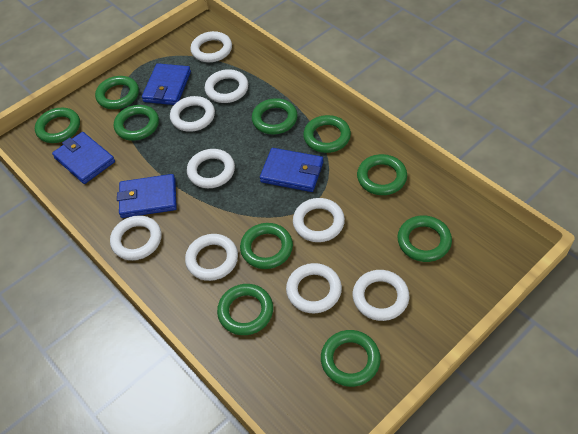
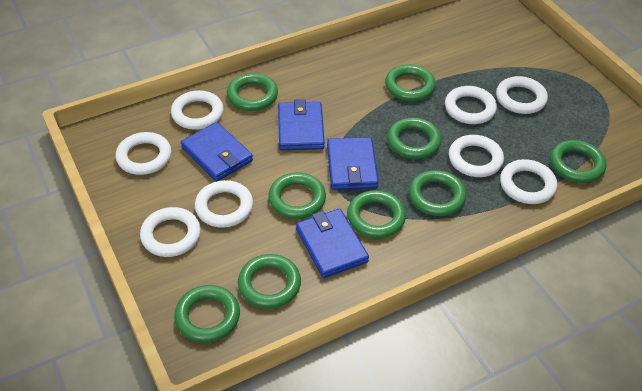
green ring: [35,108,80,143] [95,76,139,109] [114,105,159,141] [217,284,273,335] [240,223,293,269] [252,98,298,134] [303,115,351,153] [321,330,381,387] [357,154,407,195] [397,215,452,262] = 10 -> [174,285,240,343] [227,73,278,111] [238,254,301,309] [268,173,326,219] [347,190,406,238] [385,64,436,101] [387,118,441,159] [409,170,466,216] [550,140,607,183] = 9
white ring: [110,215,161,260] [170,96,215,132] [185,234,238,281] [187,149,235,188] [191,31,232,62] [205,69,248,103] [286,263,342,313] [293,198,345,242] [353,270,409,321] = 9 -> [116,132,171,175] [140,207,201,257] [171,90,224,130] [195,180,253,228] [445,86,497,124] [449,135,504,177] [496,76,548,114] [500,159,557,204] = 8

